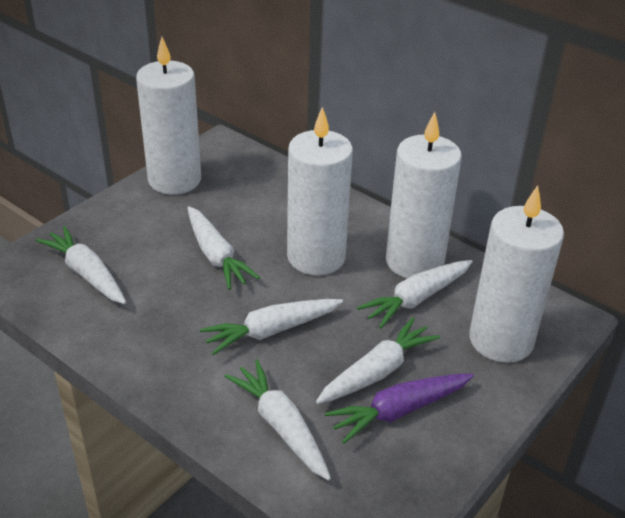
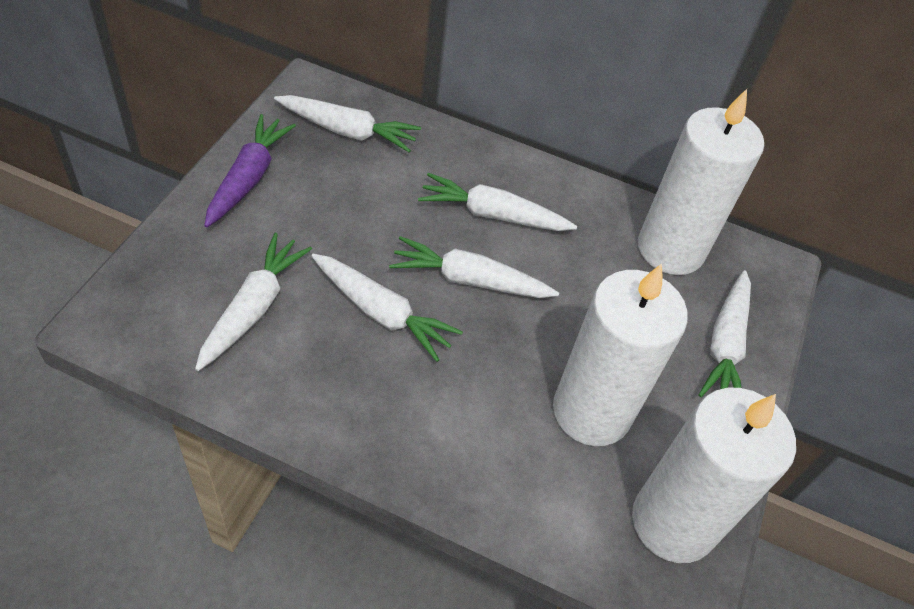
white candle: [136,37,201,195] [287,107,353,275] [386,112,462,278] [469,185,564,363] = 4 -> [553,264,688,446] [632,388,796,563] [638,89,764,275] = 3

